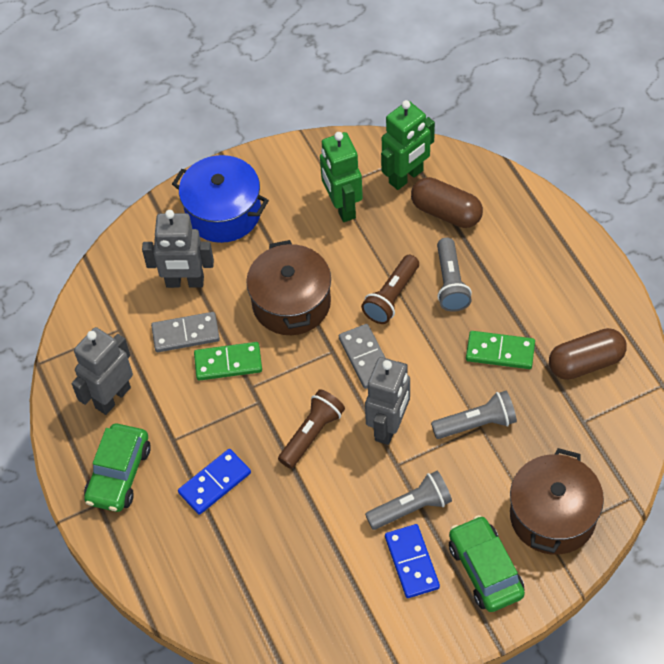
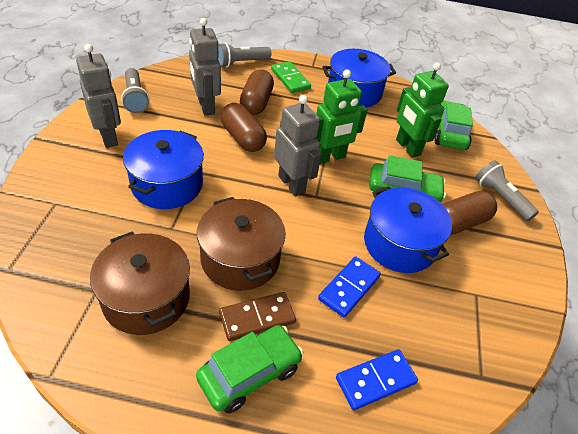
blue pot: [172,155,269,243] = 1 -> [123,130,204,209] [322,49,396,108] [364,186,452,273] = 3
brown capsule: [411,177,483,228] [549,328,627,380] = 2 -> [220,103,267,152] [240,69,274,115] [442,191,497,235] = 3
brown domino: none = 0 -> [219,292,296,341] = 1
brown flashlight: [278,389,345,469] [361,255,419,324] = 2 -> none = 0
green car: [84,424,151,512] [449,515,525,612] = 2 -> [196,325,304,414] [369,155,446,203] [434,101,473,150] = 3
green domino: [194,342,262,381] [466,331,535,369] = 2 -> [271,61,311,93] = 1
grey domino: [151,312,220,352] [339,324,386,389] = 2 -> none = 0

